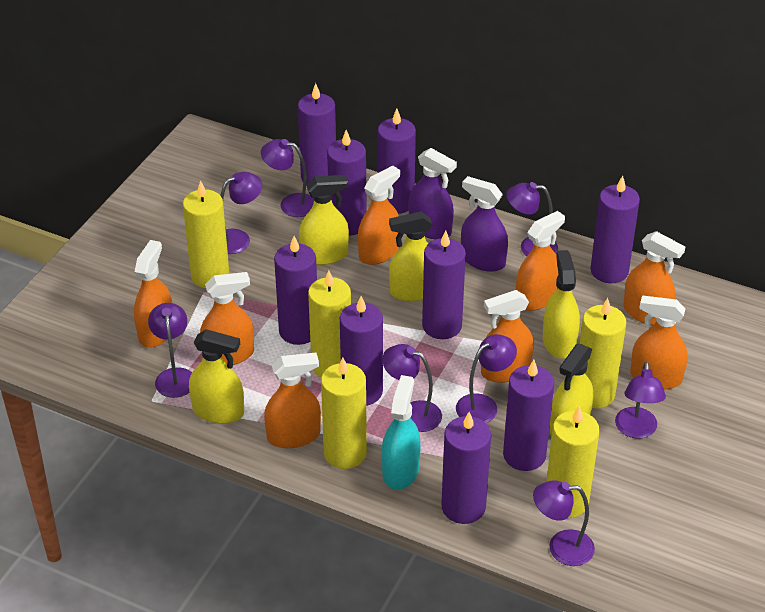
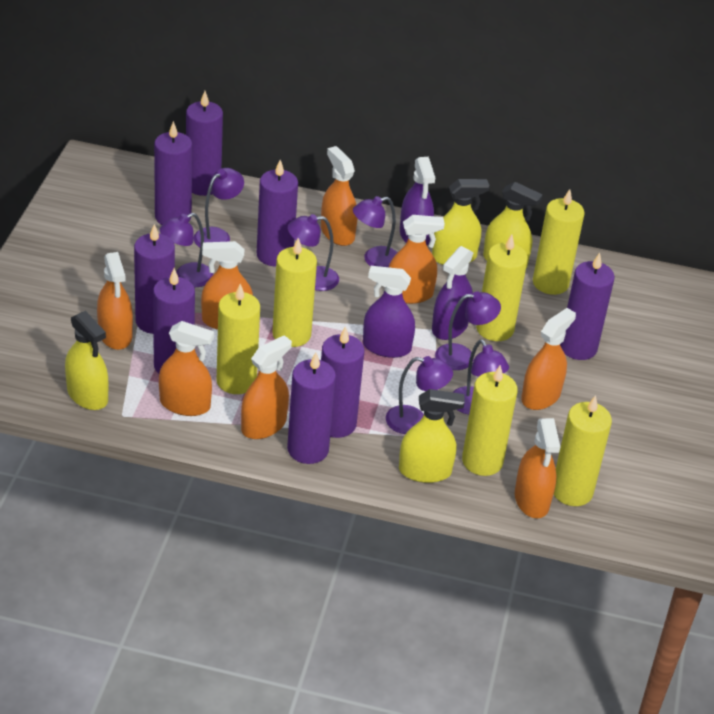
purple candle: [274,236,317,345] [298,83,336,184] [327,130,367,236] [340,296,383,406] [378,109,416,214] [422,230,466,339] [441,412,491,524] [503,360,554,471] [590,176,640,283] = 9 -> [134,224,175,334] [153,268,195,374] [154,121,192,225] [186,91,223,196] [257,160,298,266] [287,353,336,464] [321,326,365,438] [560,253,615,360] = 8
purple lamp: [148,303,192,398] [220,172,262,254] [261,139,314,217] [382,344,442,432] [456,334,517,423] [506,182,558,256] [533,480,595,566] [615,362,666,439] = 8 -> [159,213,213,287] [193,168,244,247] [287,214,339,291] [353,196,398,267] [386,356,453,434] [435,291,501,370] [453,339,509,414] = 7
purple spray bottle: [409,148,457,240] [461,176,508,272] = 2 -> [363,266,415,358] [400,157,435,245] [432,246,473,340] = 3
turquoise spray bottle: [382,375,421,490] = 1 -> none = 0
yellow candle: [183,180,230,288] [308,270,351,378] [321,358,367,469] [546,406,600,518] [580,298,626,409] = 5 -> [217,284,260,394] [272,238,317,347] [462,365,518,476] [476,234,528,341] [533,189,585,295] [554,395,612,506] = 6
yellow spray bottle: [189,329,244,424] [299,175,349,265] [389,212,432,301] [543,250,580,359] [550,343,594,436] = 5 -> [65,311,108,410] [399,389,465,483] [432,179,490,265] [483,182,543,268] = 4

